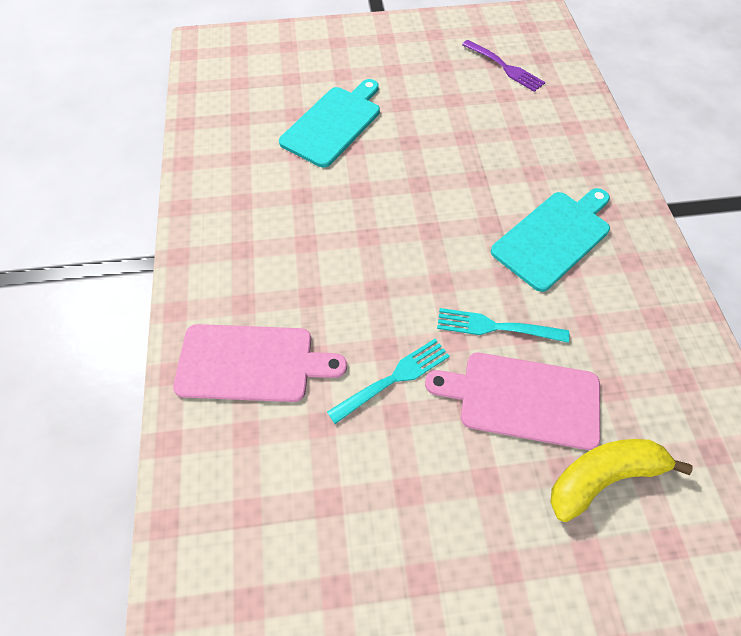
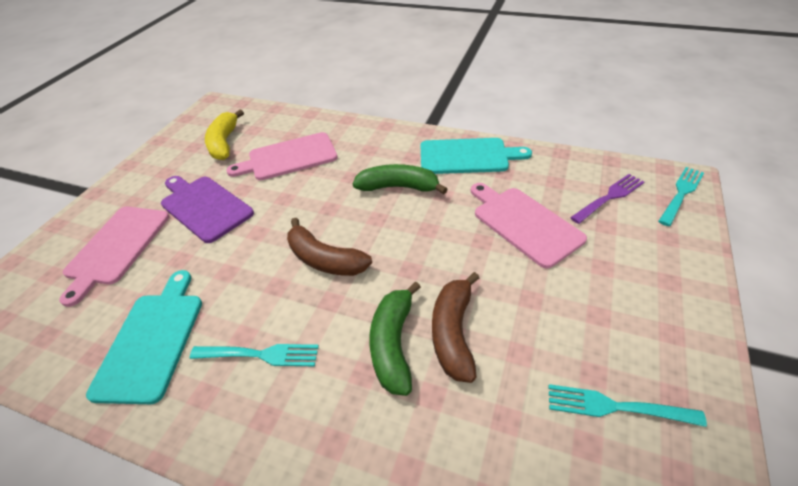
brown banana: none = 0 -> [287,218,372,276] [432,272,479,383] = 2
green banana: none = 0 -> [353,164,448,194] [369,281,421,396] = 2
pink cutting board: [173,324,347,402] [425,353,600,450] = 2 -> [59,206,169,307] [226,132,338,180] [471,183,587,268] = 3
purple cutting board: none = 0 -> [161,176,254,243] = 1
turquoise fork: [327,339,450,424] [437,308,570,343] = 2 -> [190,344,319,366] [548,384,707,427] [658,167,704,226] = 3

